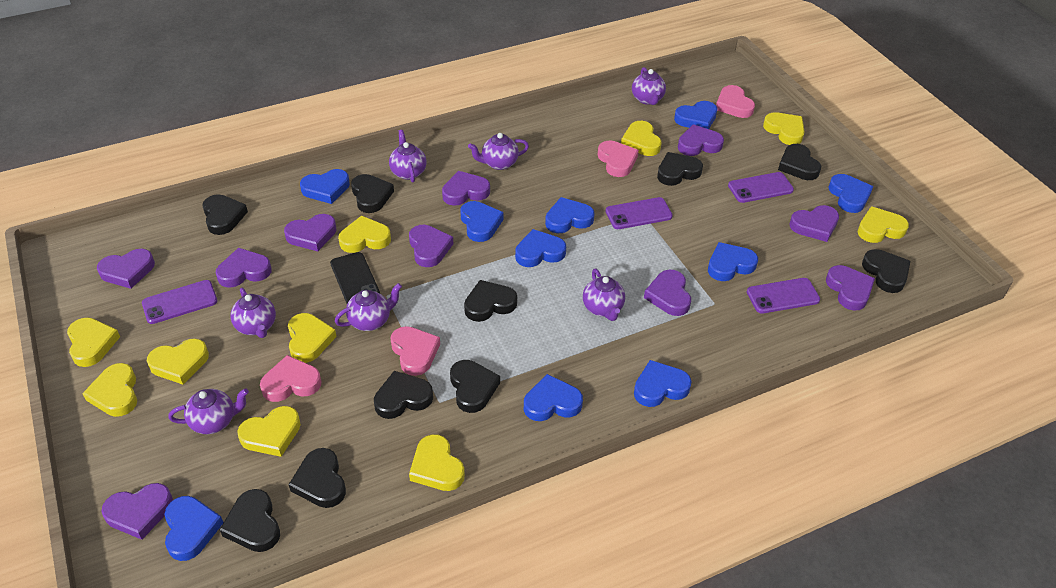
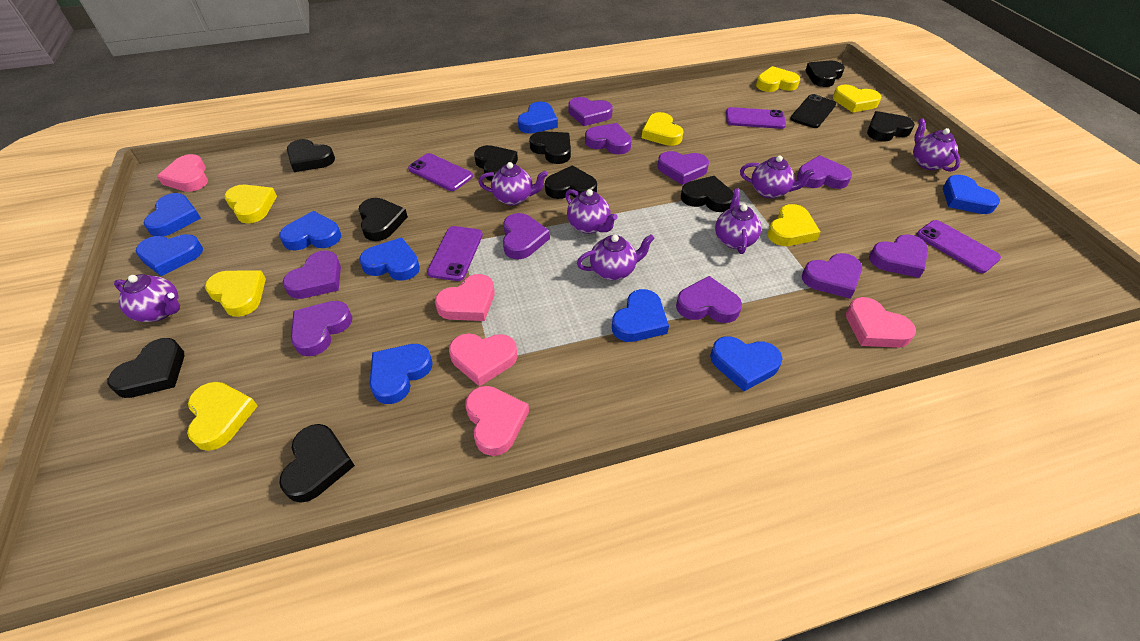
blue heart: [164,496,224,561] [300,169,350,204] [460,201,504,242] [515,229,566,267] [524,374,583,421] [545,197,595,233] [634,360,692,407] [674,101,717,129] [708,242,758,281] [828,174,873,213] = 10 -> [136,234,203,276] [143,193,201,236] [279,211,341,251] [359,237,420,280] [370,344,433,404] [518,102,558,134] [612,289,669,342] [710,336,783,391] [943,175,1000,214] = 9
pink heart: [260,355,321,402] [390,326,440,376] [598,140,639,177] [716,85,755,118] = 4 -> [157,154,208,192] [435,274,495,321] [449,333,518,387] [465,386,529,456] [846,297,916,348] = 5
yellow heart: [67,317,120,367] [82,363,137,417] [147,339,209,385] [237,406,301,457] [288,313,337,363] [338,216,391,253] [409,434,465,491] [621,121,662,156] [763,112,804,145] [858,206,909,243] = 10 -> [187,382,258,451] [205,270,266,317] [224,185,277,224] [642,112,684,146] [756,66,800,92] [767,204,821,246] [833,85,882,113] = 7

